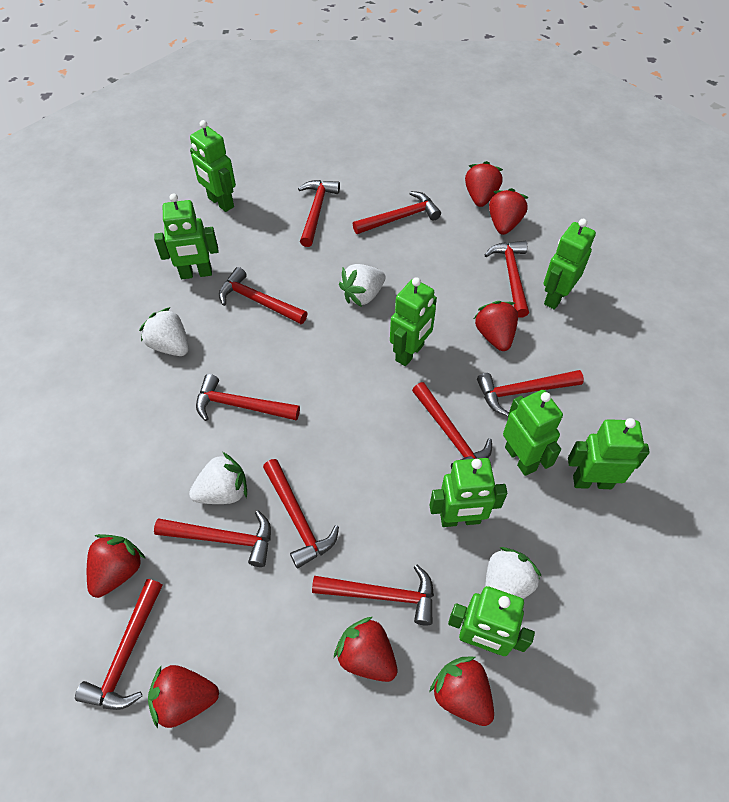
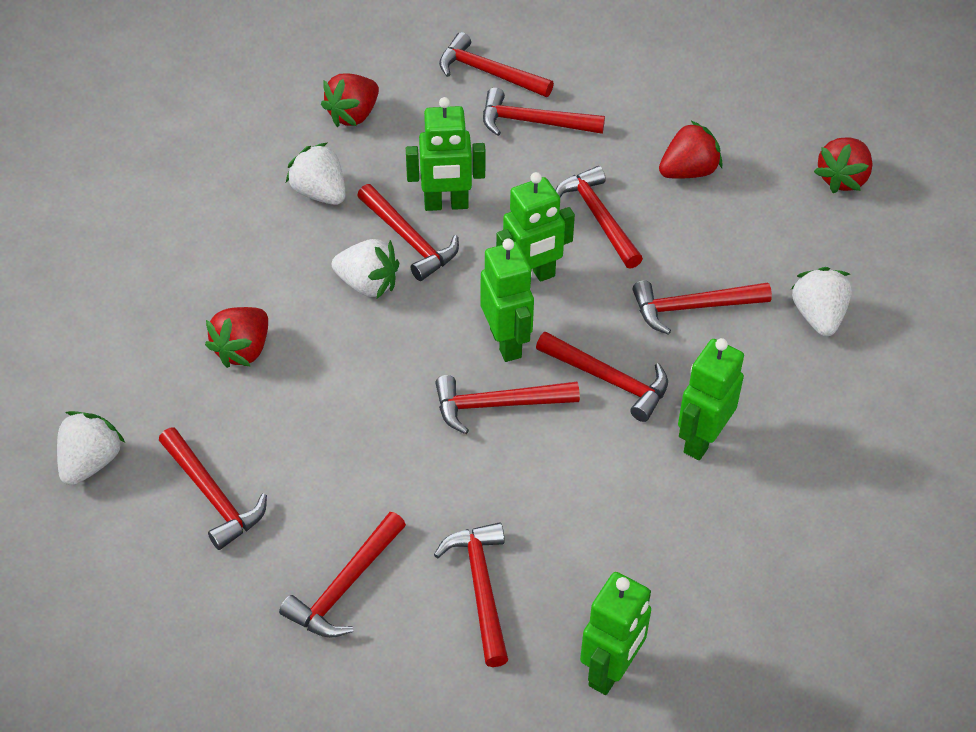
green robot: [154,193,219,279] [190,120,236,212] [390,277,437,366] [430,458,507,527] [448,586,535,656] [503,390,563,476] [543,219,596,310] [568,418,650,489] = 8 -> [406,97,486,211] [480,238,534,362] [496,172,575,282] [580,572,651,695] [678,338,744,460] = 5
red hammer: [75,579,163,710] [154,511,271,567] [196,374,300,421] [219,267,307,324] [263,459,339,569] [298,180,340,247] [312,565,434,626] [353,191,441,234] [412,382,492,469] [477,370,584,416] [485,241,529,318] = 11 -> [159,427,267,550] [279,512,406,638] [357,184,459,281] [434,522,508,667] [435,375,580,434] [439,32,554,97] [483,88,605,136] [536,332,668,422] [555,166,643,269] [633,281,772,335] = 10
red strawberry: [87,534,146,598] [148,665,219,728] [334,617,397,682] [429,657,494,726] [465,161,503,207] [474,301,518,351] [489,188,529,235] = 7 -> [205,307,268,368] [321,73,379,127] [659,121,722,179] [814,137,873,193] = 4

